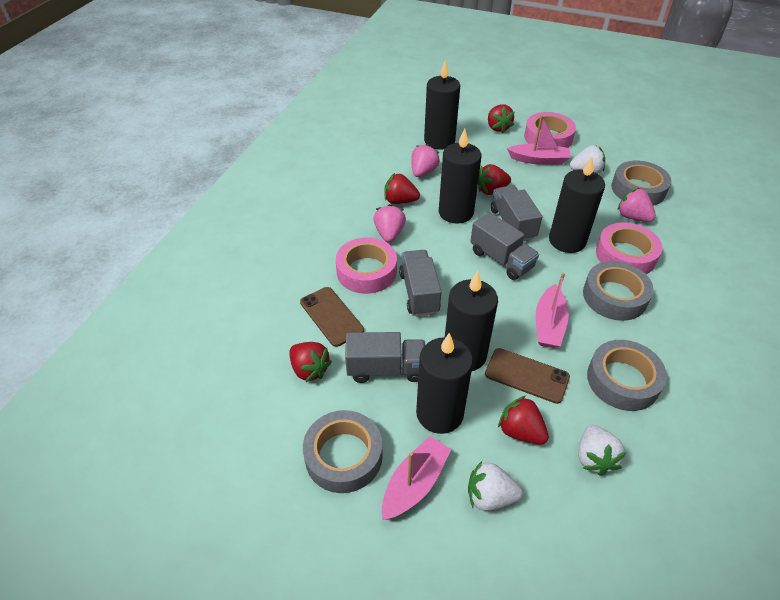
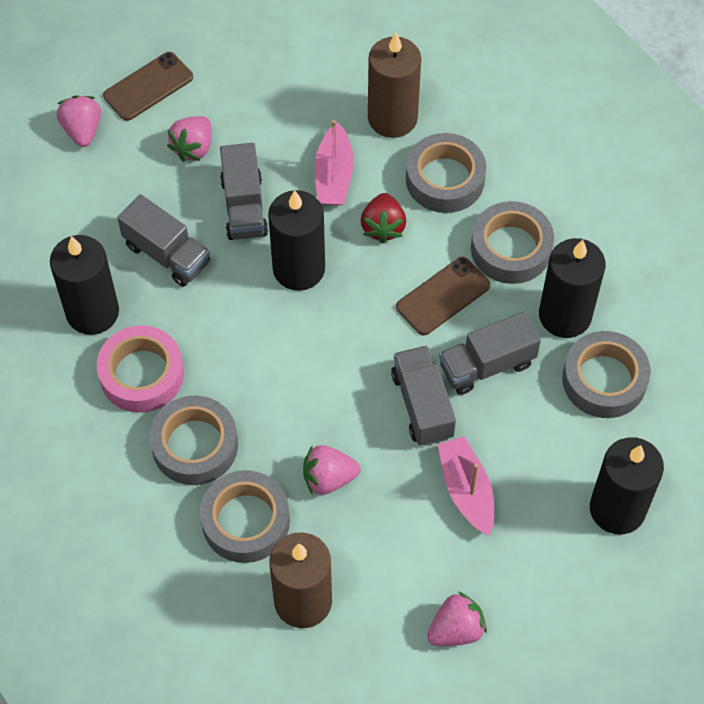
black candle: [416,333,473,434] [424,60,460,150] [439,129,481,224] [445,271,498,371] [549,156,605,253] = 5 -> [50,235,119,335] [268,190,325,291] [539,238,606,338] [590,437,664,534] = 4
brown candle: none = 0 -> [269,532,332,628] [368,32,421,138] = 2
grey tape: [303,410,383,493] [583,261,654,321] [587,340,667,411] [611,161,671,206] = 4 -> [149,395,238,485] [200,470,290,563] [406,133,486,213] [471,201,554,284] [562,331,651,418] = 5
pink boat: [382,436,452,520] [507,115,571,165] [536,273,569,348] = 3 -> [314,120,354,206] [437,436,494,536] = 2
pink strawberry: [373,204,406,242] [411,144,440,177] [617,188,656,222] = 3 -> [57,95,101,147] [167,116,212,162] [303,445,361,495] [427,591,487,646] = 4
pink tape: [336,237,397,294] [524,112,576,148] [596,222,662,274] = 3 -> [97,325,184,413] = 1
red strawberry: [289,342,332,382] [384,173,420,204] [478,164,511,195] [488,104,515,133] [498,396,549,445] = 5 -> [361,193,406,244] = 1
white strawberry: [468,461,523,511] [570,145,605,174] [578,425,626,476] = 3 -> none = 0

